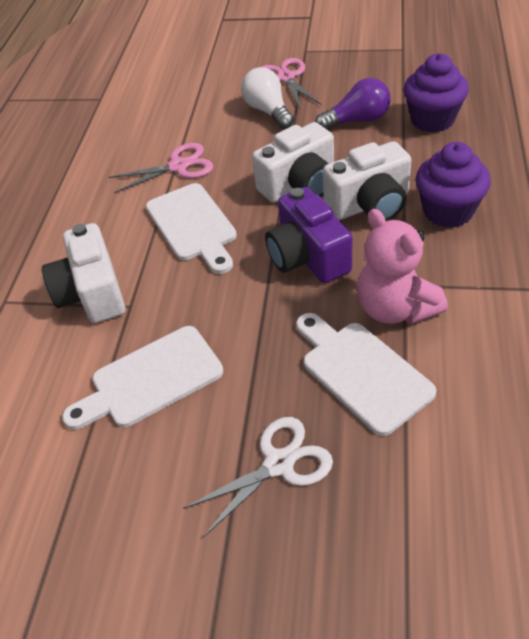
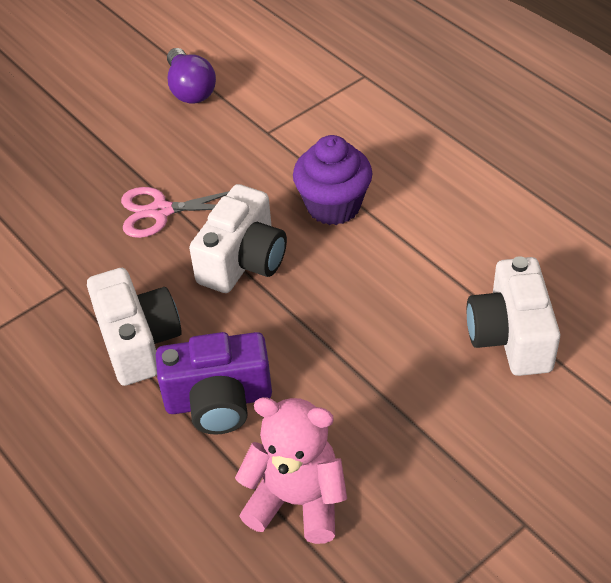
pink scissors: [108,143,213,193] [261,58,321,108] = 2 -> [121,187,229,238] = 1
purple cupcake: [404,53,469,133] [416,142,491,228] = 2 -> [293,135,373,225] = 1
white cutting board: [62,326,223,430] [146,183,237,274] [296,313,436,436] = 3 -> none = 0
white light bulb: [241,67,294,129] = 1 -> none = 0
white scissors: [183,417,333,537] = 1 -> none = 0

